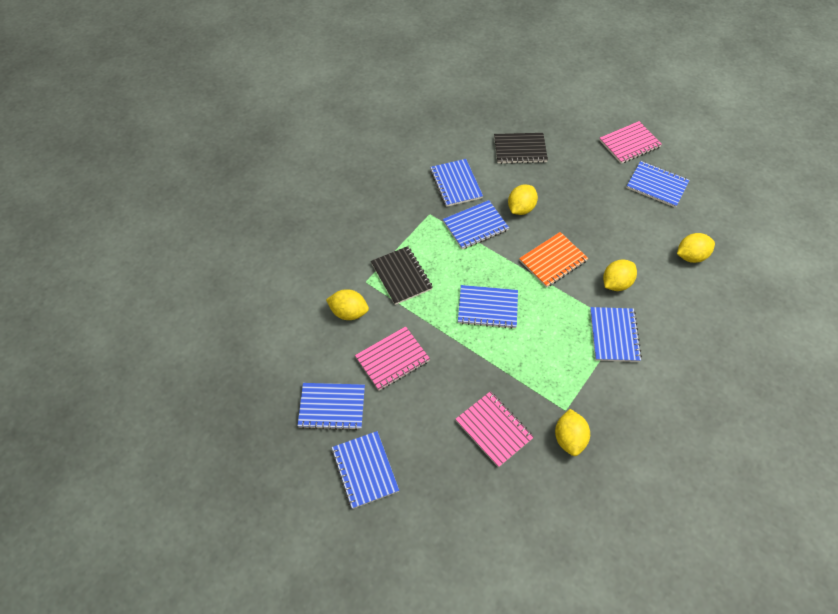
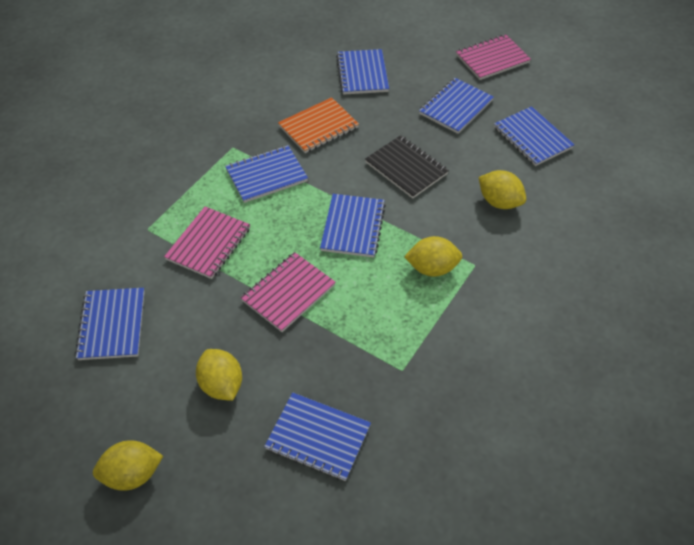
black notebook: [371,246,433,305] [494,133,548,164] = 2 -> [365,135,449,199] = 1
yellow lemon: [326,289,369,320] [508,184,538,215] [555,409,590,456] [603,259,637,291] [677,233,715,263] = 5 -> [93,440,163,491] [196,349,242,401] [404,236,462,277] [479,170,526,209] = 4

